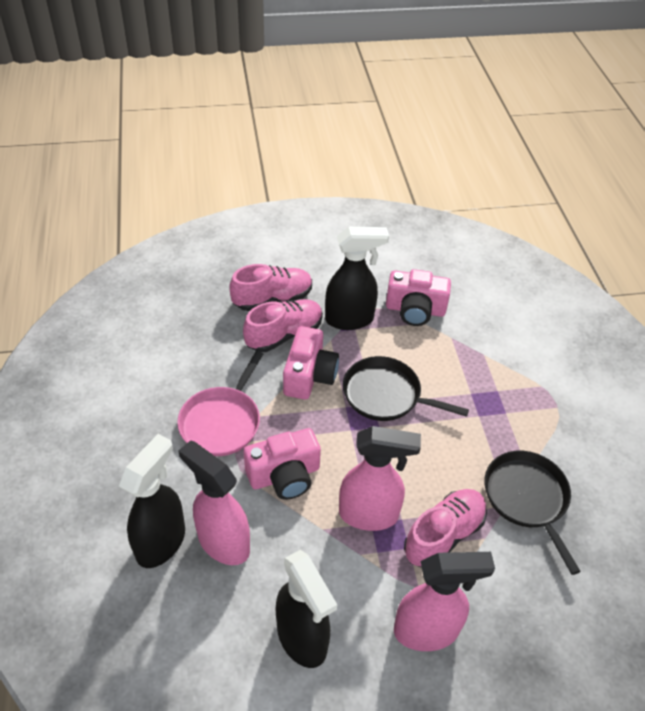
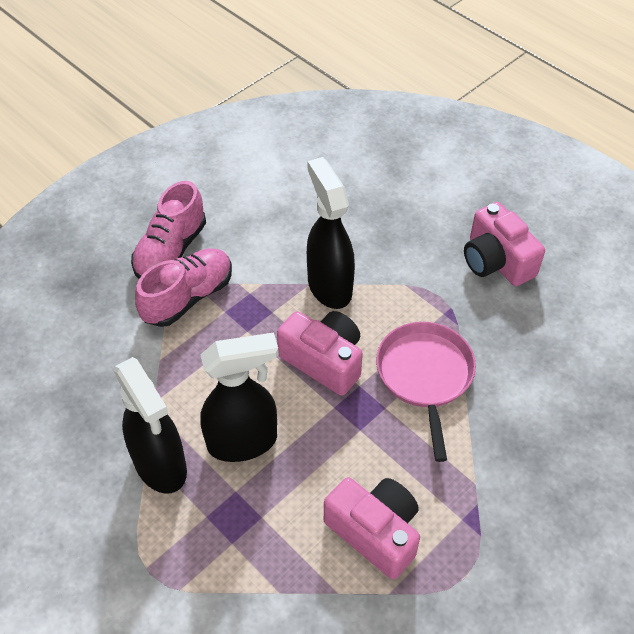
black pan: [343,356,469,421] [484,451,581,575] = 2 -> none = 0
pink shoe: [229,264,312,311] [243,299,323,352] [404,489,487,568] = 3 -> [131,181,206,279] [135,248,232,327] = 2
pink spray bottle: [178,440,250,565] [339,426,421,531] [394,552,495,651] = 3 -> none = 0

